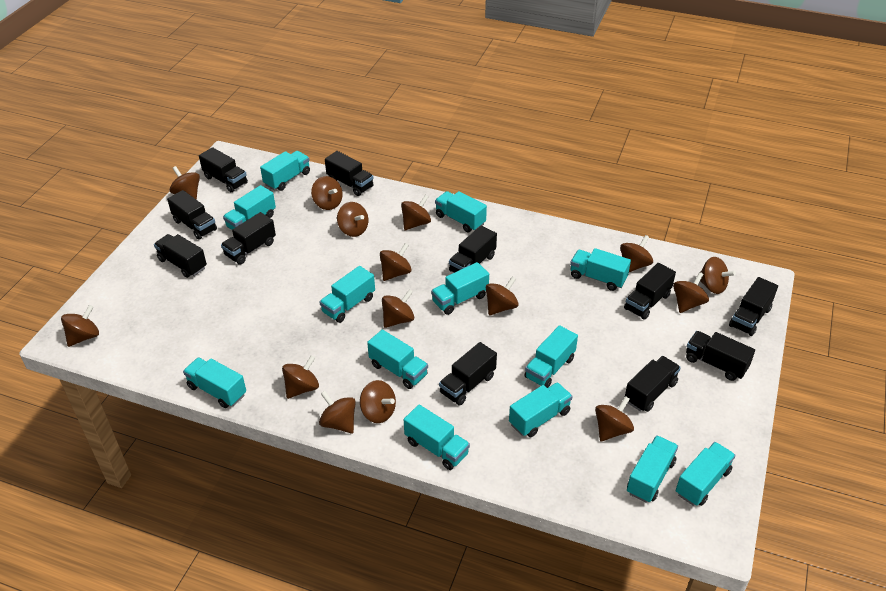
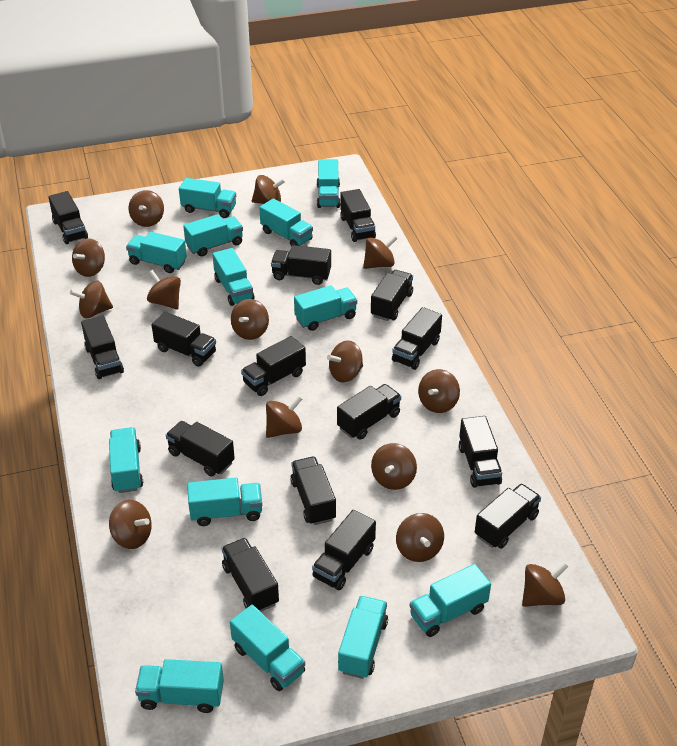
black truck: [154,234,207,278] [167,190,217,240] [199,147,248,192] [221,212,276,265] [325,151,374,196] [439,342,497,406] [449,226,497,273] [624,263,676,320] [625,356,681,412] [686,331,755,381] [729,277,778,336] = 11 -> [48,191,88,244] [81,315,124,379] [151,312,216,367] [166,421,235,477] [222,538,279,612] [241,336,306,396] [271,245,331,285] [290,457,336,525] [312,510,376,590] [337,384,401,440] [340,189,376,242] [371,270,413,321] [392,307,442,370] [459,416,502,488] [475,484,541,549] = 15
brown spinning top: [61,305,99,347] [170,166,200,200] [282,355,319,399] [311,176,343,210] [319,391,356,434] [337,202,368,237] [360,380,396,423] [380,243,412,281] [382,289,414,328] [401,195,431,230] [486,276,519,316] [595,396,634,442] [620,235,653,272] [673,272,709,313] [700,257,736,294] = 15 -> [70,280,113,318] [72,238,105,277] [109,500,152,549] [128,190,164,227] [147,270,181,310] [231,299,269,340] [252,175,286,204] [266,396,302,438] [327,341,363,383] [363,235,398,269] [371,443,417,490] [396,513,444,562] [418,369,460,413] [522,562,569,607] = 14

